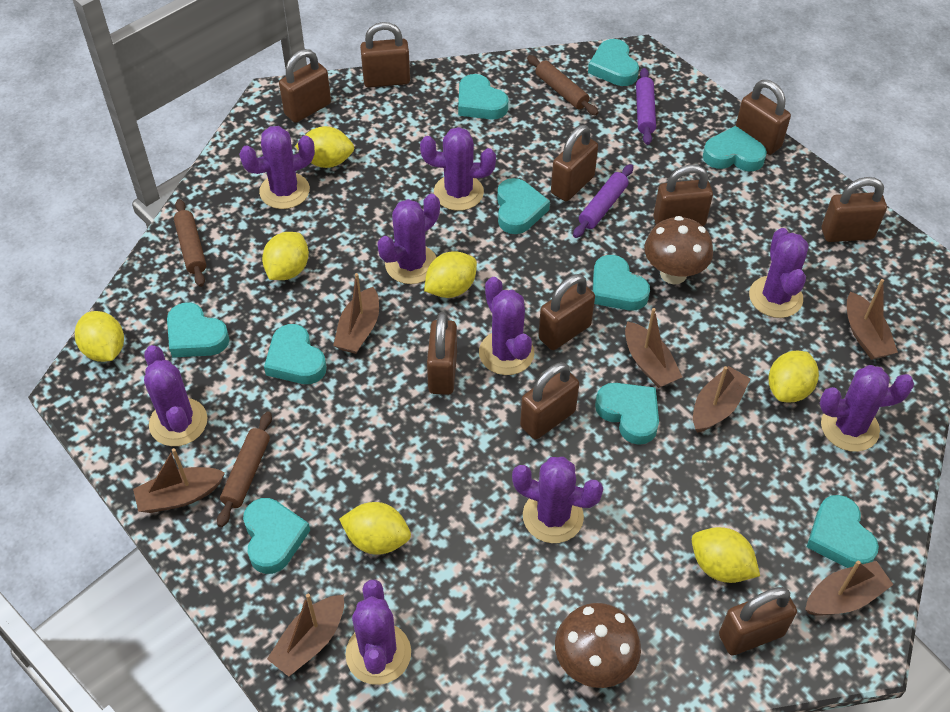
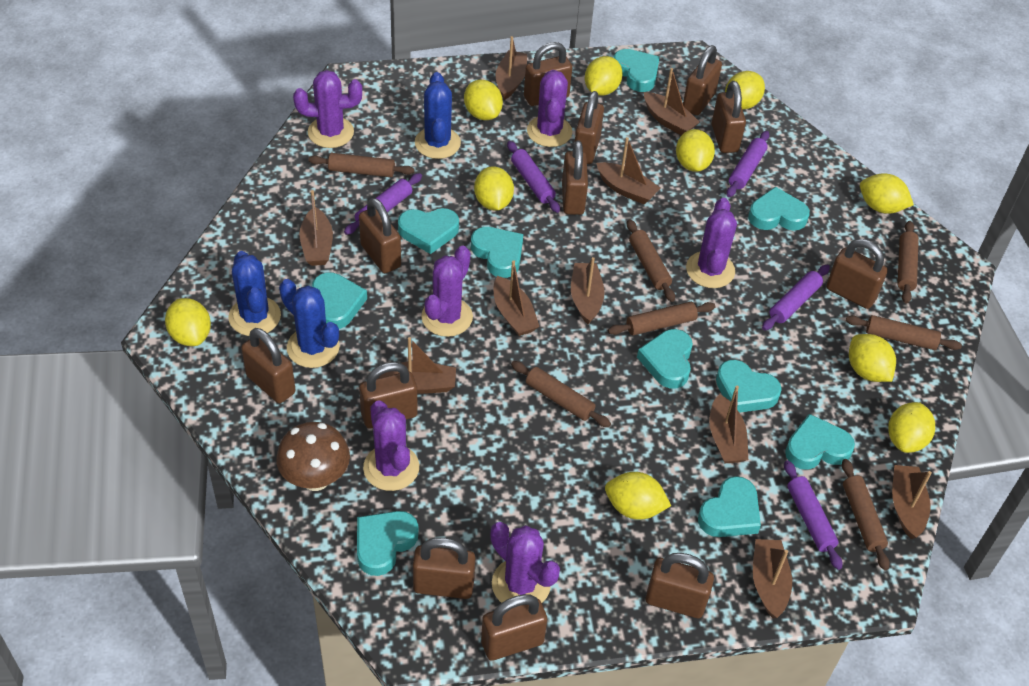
blue cactus: none = 0 -> [228,251,281,336] [279,279,340,368] [415,72,461,159] = 3
brown boat: [133,448,225,513] [267,594,344,677] [333,273,379,354] [625,308,682,388] [693,366,751,433] [805,560,893,616] [847,279,898,360] = 7 -> [299,190,333,266] [379,337,456,394] [494,260,540,336] [496,36,527,100] [571,257,605,324] [596,137,660,204] [644,68,700,135] [709,386,748,463] [753,539,792,618] [892,465,932,539] = 10
brown mushroom: [555,603,641,688] [644,216,713,284] = 2 -> [276,422,350,491] = 1
brown padlock: [279,49,331,123] [360,22,410,88] [427,312,457,395] [520,362,579,439] [538,274,595,350] [551,125,598,201] [653,165,713,226] [719,587,797,656] [736,80,791,155] [822,177,887,242] = 10 -> [241,328,296,403] [359,198,401,273] [359,362,418,428] [413,537,475,599] [481,594,547,661] [524,42,572,106] [562,141,588,215] [575,91,604,164] [645,553,714,618] [683,45,722,115] [712,81,746,153] [826,239,888,309] = 12
brown rolling pin: [174,199,206,287] [217,411,272,527] [527,55,599,116] = 3 -> [308,153,415,177] [511,361,611,427] [608,302,715,335] [627,219,675,302] [842,459,890,570] [846,315,962,350] [897,221,919,304] = 7
purple cactus: [144,345,207,446] [239,126,315,209] [345,579,411,685] [377,194,440,284] [420,127,496,211] [479,277,534,375] [512,457,603,543] [749,228,809,318] [820,365,914,452] = 9 -> [293,70,362,148] [363,400,419,491] [421,246,473,337] [490,522,560,603] [527,70,572,147] [686,198,737,288] = 6
purple rolling pin: [573,164,633,238] [636,68,656,145] = 2 -> [344,173,422,235] [507,141,560,213] [726,131,769,197] [762,265,830,330] [784,460,842,570] = 5
yellow lemon: [75,311,124,362] [262,232,309,280] [295,126,354,168] [339,502,411,555] [424,251,477,298] [692,527,760,583] [768,351,819,402] = 7 -> [165,298,211,346] [464,80,503,120] [474,166,514,210] [585,56,623,96] [605,472,671,520] [676,129,715,172] [725,71,765,110] [849,334,896,382] [860,173,914,214] [888,402,935,453] = 10

